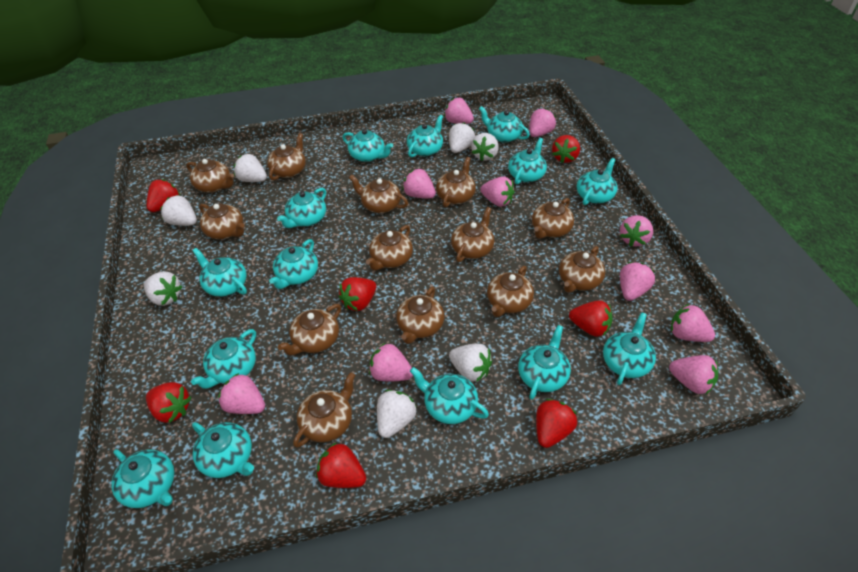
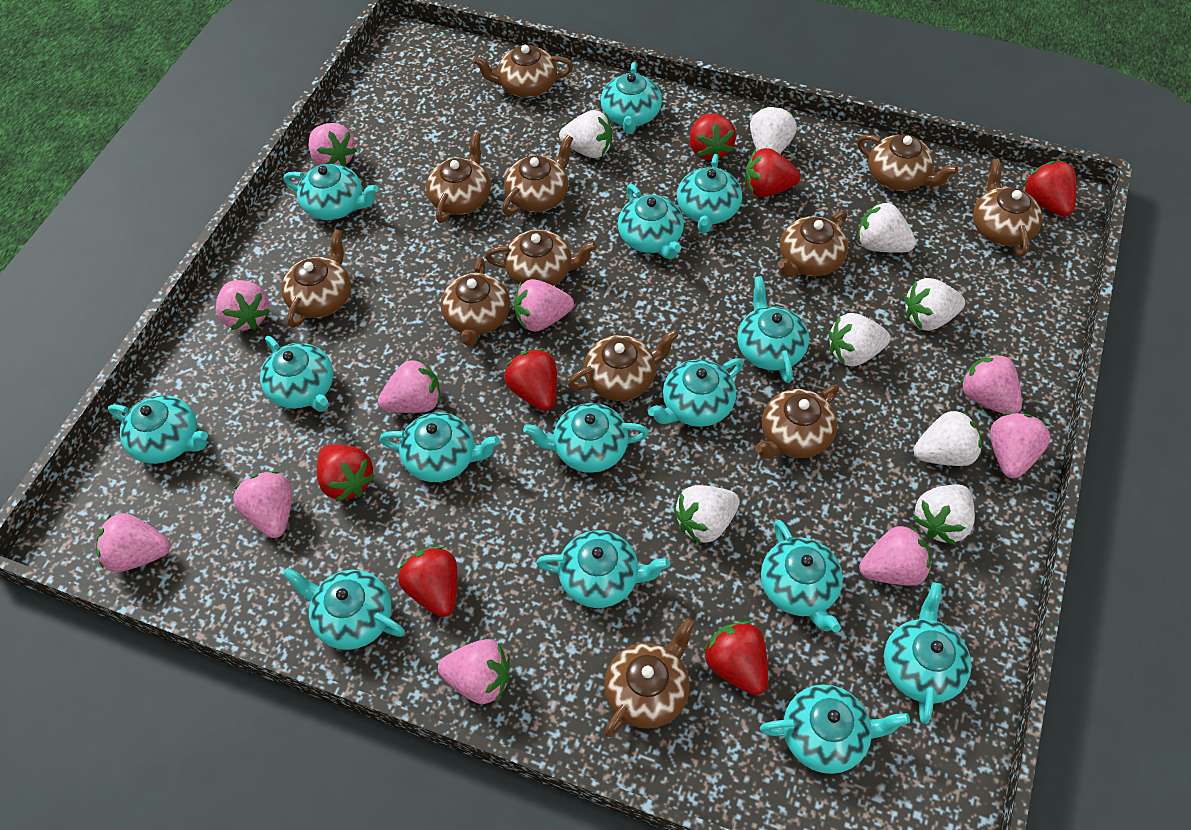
brown teapot: [186,159,234,192] [199,204,245,239] [267,133,306,180] [278,304,341,355] [293,372,355,448] [349,175,408,213] [366,225,413,270] [396,287,444,344] [436,157,476,207] [451,207,494,262] [487,266,534,317] [532,198,574,239] [559,246,605,293] = 13 -> [281,229,351,328] [426,132,491,223] [441,258,510,346] [473,45,573,98] [485,229,597,286] [502,135,573,215] [568,330,678,401] [604,618,695,737] [755,385,839,459] [777,211,848,277] [857,134,958,191] [973,159,1042,257] = 12
turquoise teapot: [111,449,174,508] [191,329,256,389] [192,248,247,297] [192,422,254,478] [269,239,318,289] [277,188,326,228] [342,129,393,162] [407,115,443,157] [410,367,489,424] [479,106,530,143] [508,138,547,184] [518,325,571,400] [577,158,617,205] [603,312,656,385] = 14 -> [108,395,208,464] [260,336,333,412] [282,567,405,650] [284,164,379,220] [379,412,500,482] [523,403,649,473] [536,530,670,608] [601,62,662,134] [618,184,684,259] [648,358,744,427] [677,154,742,233] [737,276,809,383] [760,684,910,774] [761,520,843,632] [884,582,971,724] = 15
white strawberry: [144,271,182,306] [160,195,197,226] [234,154,267,182] [377,390,417,438] [449,122,475,153] [449,344,492,382] [471,133,499,161] = 7 -> [559,110,613,158] [674,485,740,544] [750,106,797,154] [829,313,890,366] [857,201,916,253] [904,278,965,331] [913,409,982,466] [913,484,975,545] = 8

